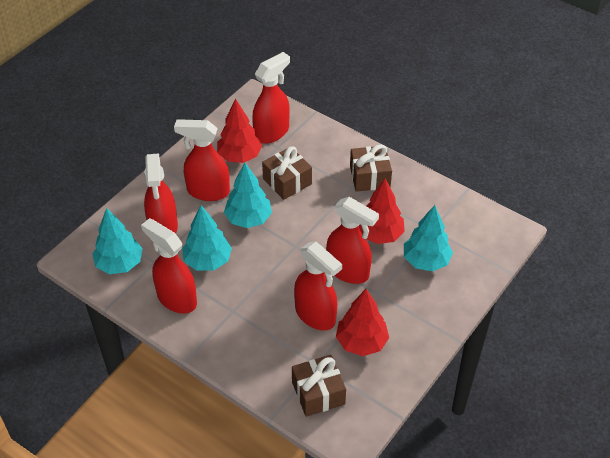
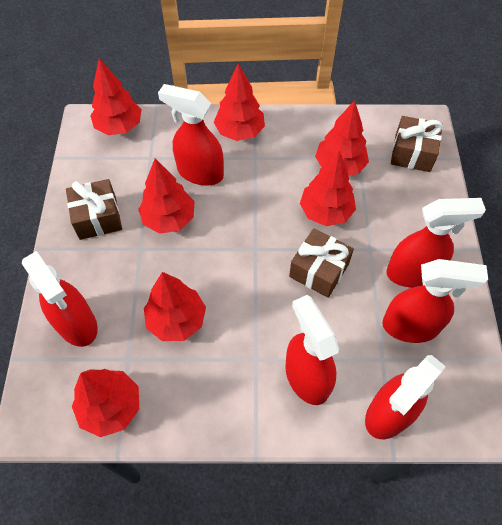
red tree: [217,99,262,163] [336,289,389,356] [359,179,405,244] = 3 -> [72,369,139,437] [90,59,141,135] [138,159,194,234] [144,272,206,341] [214,64,265,141] [300,151,356,226] [315,100,369,176] = 7
turquoise tree: [92,208,143,274] [182,205,232,271] [224,163,272,228] [404,205,453,271] = 4 -> none = 0

